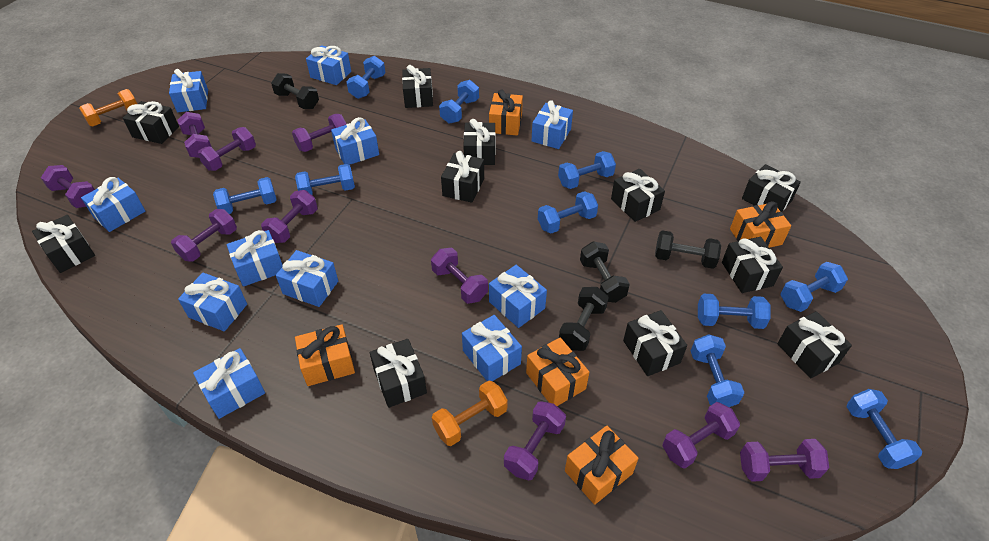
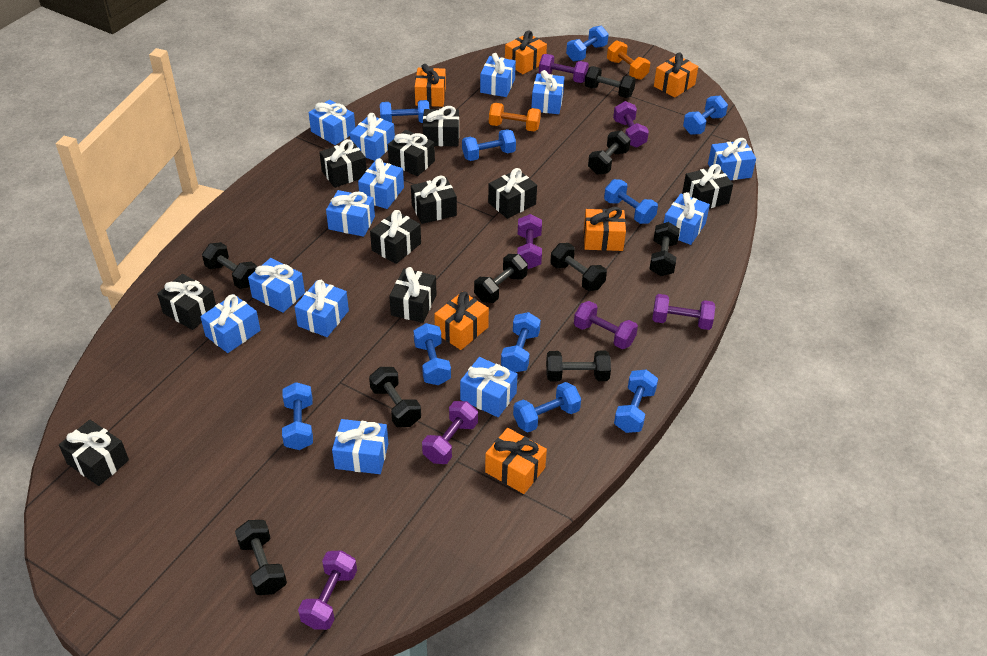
black dumbbell: [271,73,319,109] [559,287,609,351] [580,241,630,303] [655,230,721,269] = 4 -> [202,242,257,289] [235,520,287,595] [369,367,421,427] [474,254,528,303] [546,351,611,382] [550,243,607,291] [585,66,636,98] [588,130,631,175] [649,222,680,276] = 9
black gift: [32,215,95,273] [123,101,179,144] [370,339,427,408] [402,65,433,108] [441,151,484,203] [463,119,496,165] [611,169,665,222] [623,310,687,376] [722,237,783,293] [742,164,801,212] [777,311,852,378] = 11 -> [59,420,129,486] [157,274,216,330] [319,139,367,188] [370,210,421,264] [388,130,435,176] [389,267,437,323] [411,175,457,224] [423,106,459,146] [488,168,537,219] [682,164,733,208] = 10
blue gift: [81,177,145,232] [169,69,208,112] [178,272,247,331] [193,348,265,419] [227,230,283,287] [276,250,338,307] [306,45,351,85] [331,117,379,165] [462,315,522,381] [489,265,547,328] [531,100,573,149] = 11 -> [200,294,260,353] [248,258,305,313] [294,280,349,337] [309,100,355,145] [326,190,375,237] [332,419,388,474] [350,113,395,161] [358,158,404,209] [460,357,518,417] [480,53,516,97] [531,70,565,114] [664,192,710,245] [708,138,756,180] = 13
orange gift: [295,324,355,386] [489,90,523,135] [526,337,589,406] [565,426,639,505] [730,201,791,248] = 5 -> [415,64,446,107] [434,292,489,350] [485,428,547,494] [505,30,547,74] [584,207,626,251] [654,53,698,98] = 6
purple dumbbell: [41,165,95,208] [171,209,237,262] [177,112,212,158] [197,127,256,171] [261,190,318,243] [292,114,347,152] [431,248,488,304] [504,401,566,481] [662,402,740,469] [740,439,829,482] = 10 -> [298,550,357,630] [422,401,478,464] [517,214,542,269] [539,54,589,83] [574,301,638,349] [613,101,649,148] [652,294,715,330] = 7

